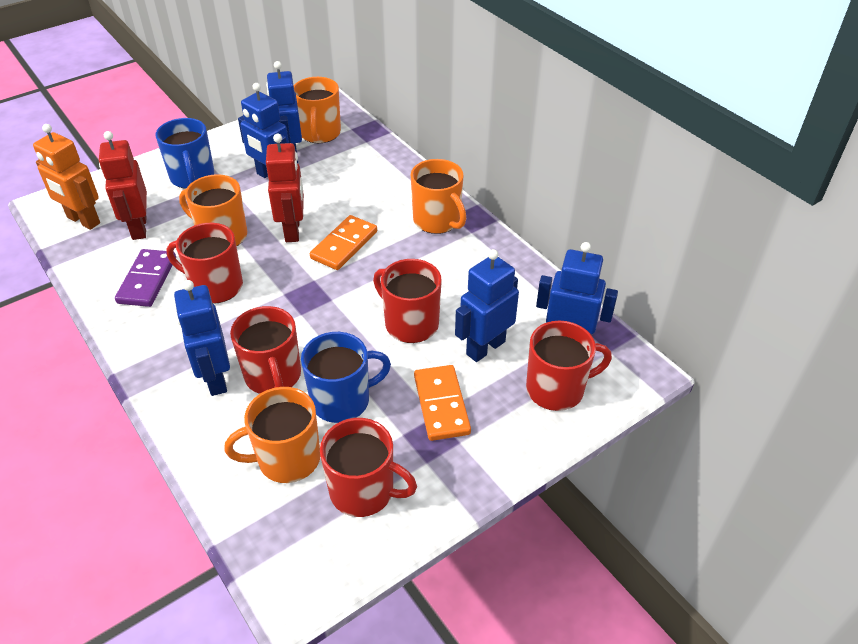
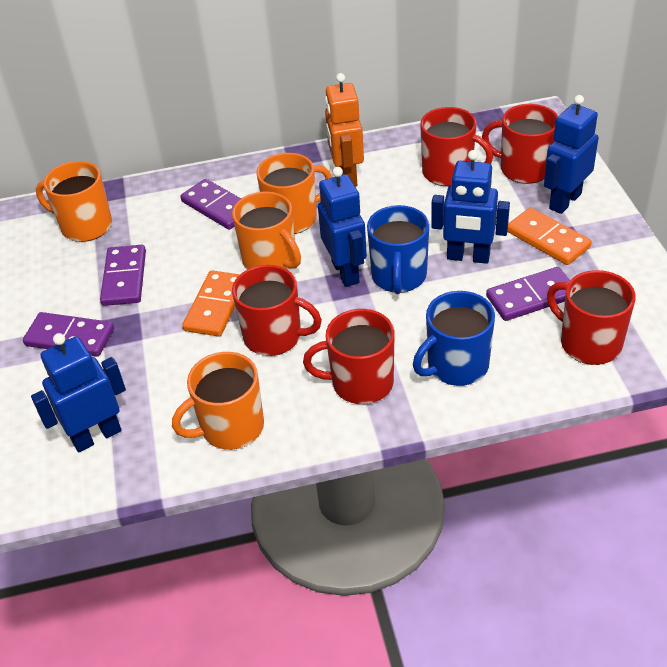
blue robot: [174,280,230,396] [238,83,289,178] [266,61,302,163] [455,249,519,362] [536,242,618,334] = 5 -> [31,333,126,452] [318,167,367,287] [431,150,510,264] [544,95,599,214] = 4
purple domino: [115,249,176,307] = 1 -> [23,312,114,357] [100,245,146,306] [180,179,241,230] [486,267,570,321] = 4
red robot: [99,131,147,240] [266,134,304,242] = 2 -> none = 0

